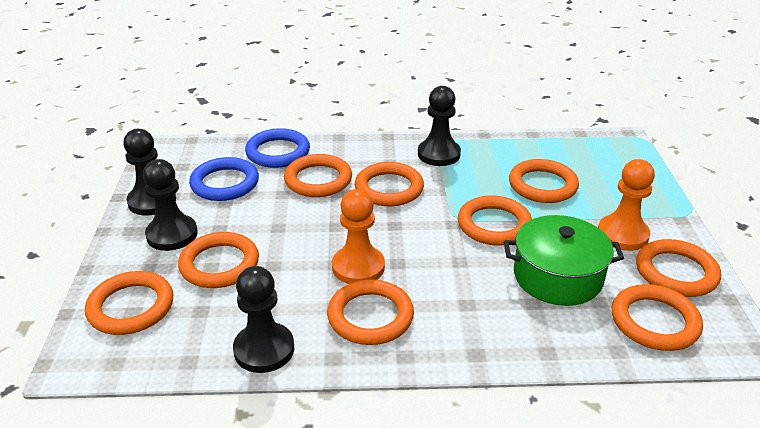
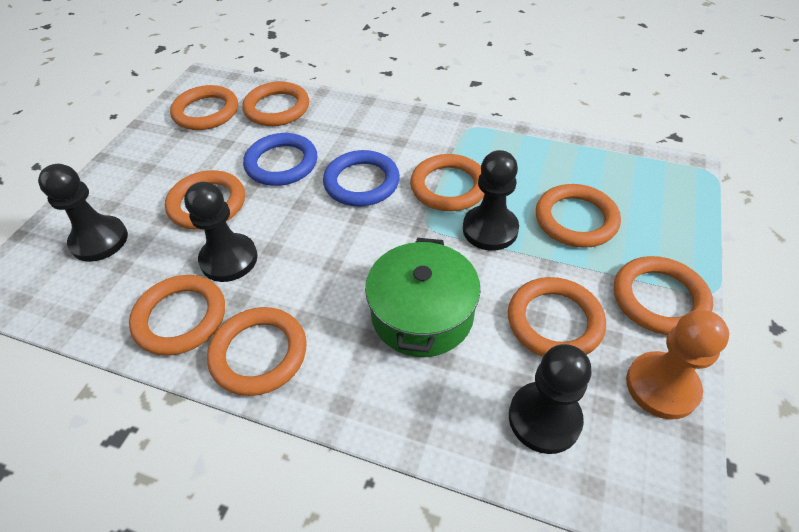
orange pawn: [332,189,385,284] [598,159,655,251] = 2 -> [626,310,729,419] = 1

